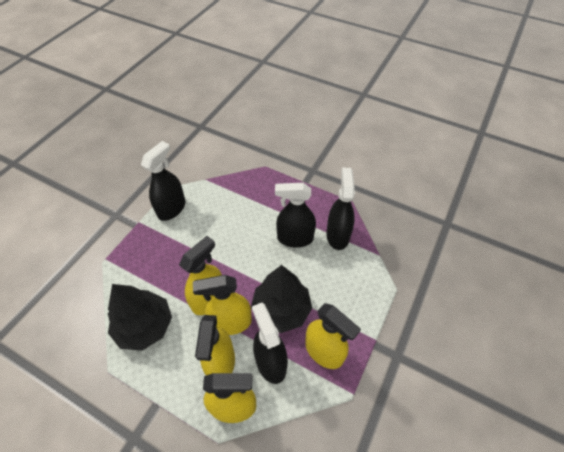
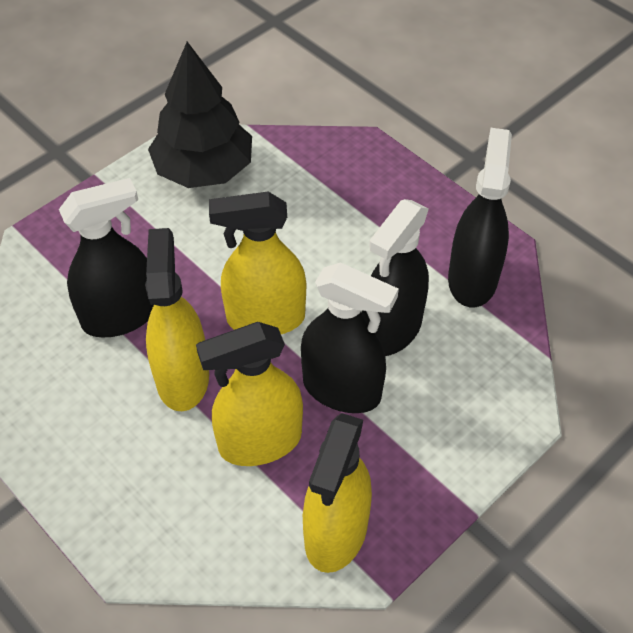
black tree: [108,284,172,351] [251,265,312,333] = 2 -> [148,42,252,188] = 1
yellow spray bottle: [179,236,222,315] [193,275,252,335] [195,315,235,375] [203,373,257,423] [305,303,361,369] = 5 -> [145,228,209,411] [196,322,303,466] [209,192,306,334] [303,413,372,573] = 4

